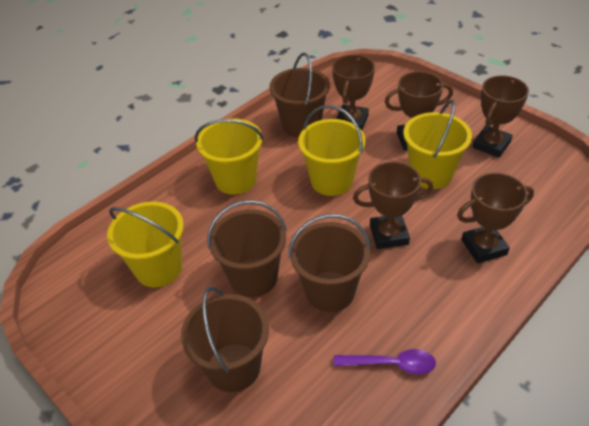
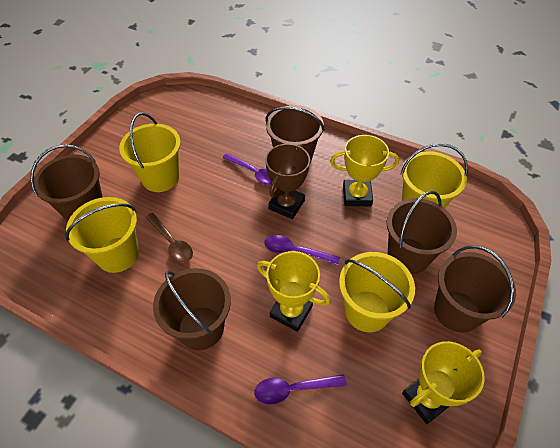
brown bucket: [181,287,269,392] [207,200,286,297] [269,53,330,138] [289,214,371,312] = 4 -> [30,144,103,221] [153,268,231,350] [265,105,325,163] [387,190,457,274] [434,245,516,333] = 5
brown spoon: none = 0 -> [145,213,193,263] = 1
brown trophy: [332,55,375,130] [353,162,433,249] [385,71,453,150] [457,173,534,263] [473,75,529,158] = 5 -> [265,144,310,219] = 1
purple spoon: [334,349,436,375] = 1 -> [222,153,272,185] [254,374,347,405] [264,235,340,265] = 3
yellow trophy: none = 0 -> [257,251,330,332] [330,135,399,206] [402,341,485,424] = 3

